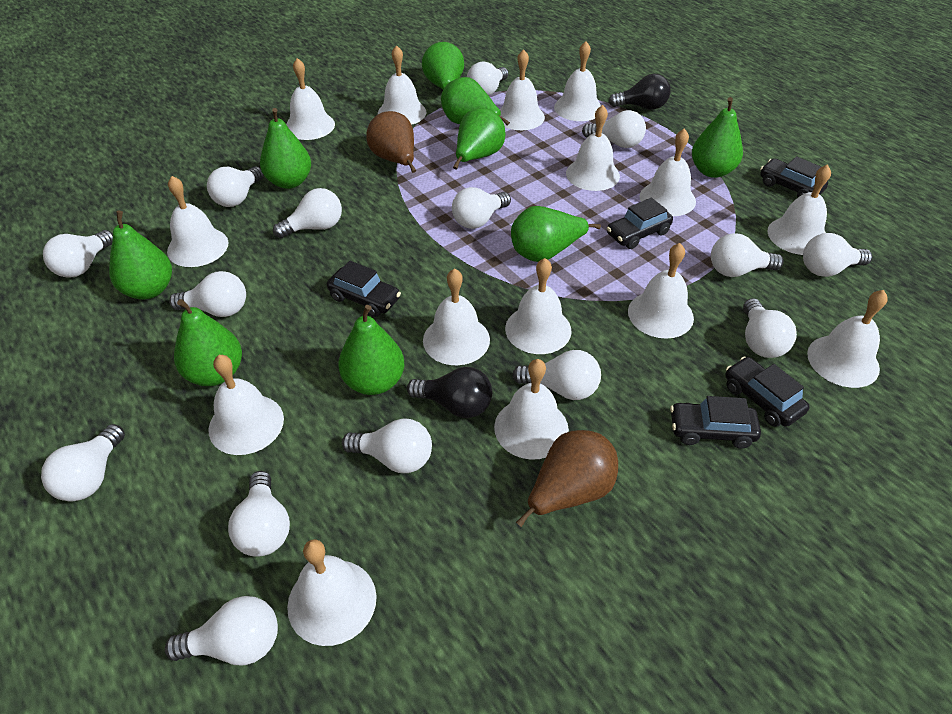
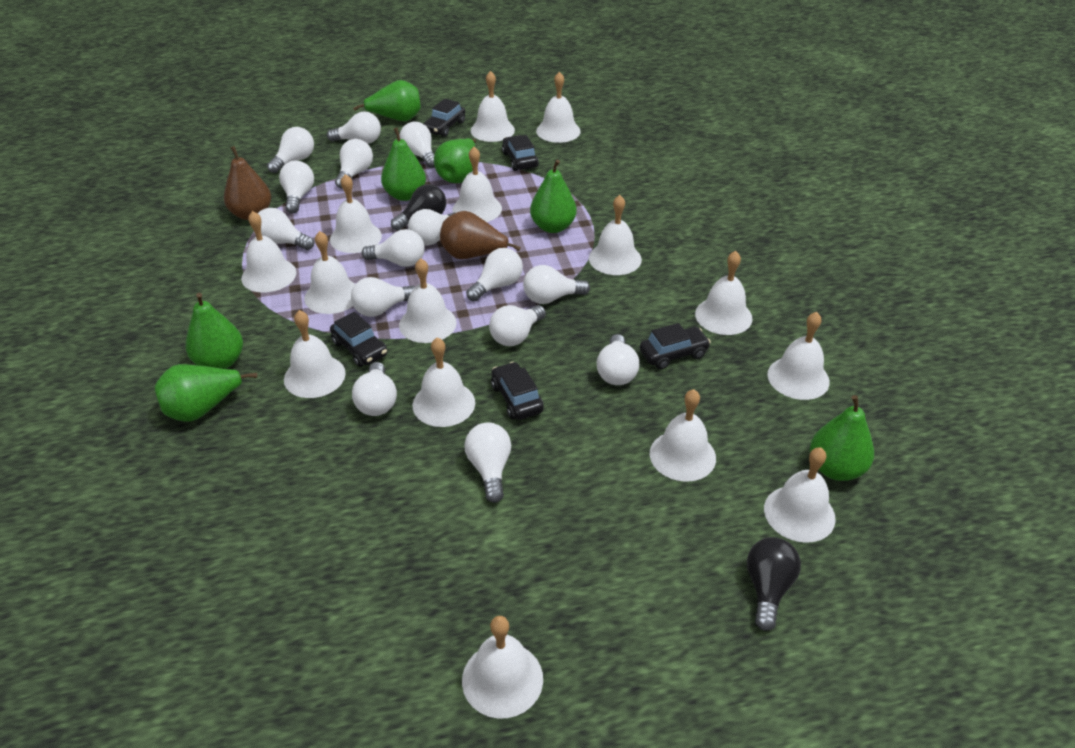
green pear: [109,211,172,299] [174,299,242,386] [260,108,311,189] [339,305,405,395] [422,42,464,89] [441,77,510,126] [453,108,506,169] [511,206,601,262] [692,97,743,178] = 9 -> [155,364,257,422] [185,293,243,369] [353,80,421,121] [381,128,426,201] [434,138,476,183] [530,160,577,233] [810,395,874,481] = 7

